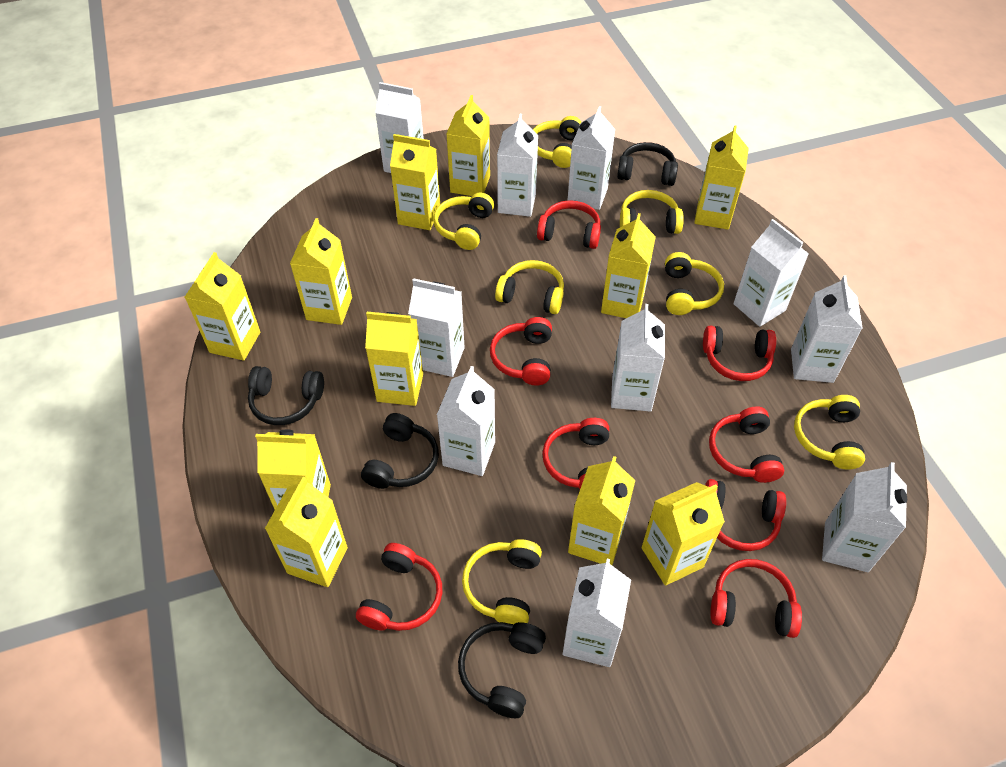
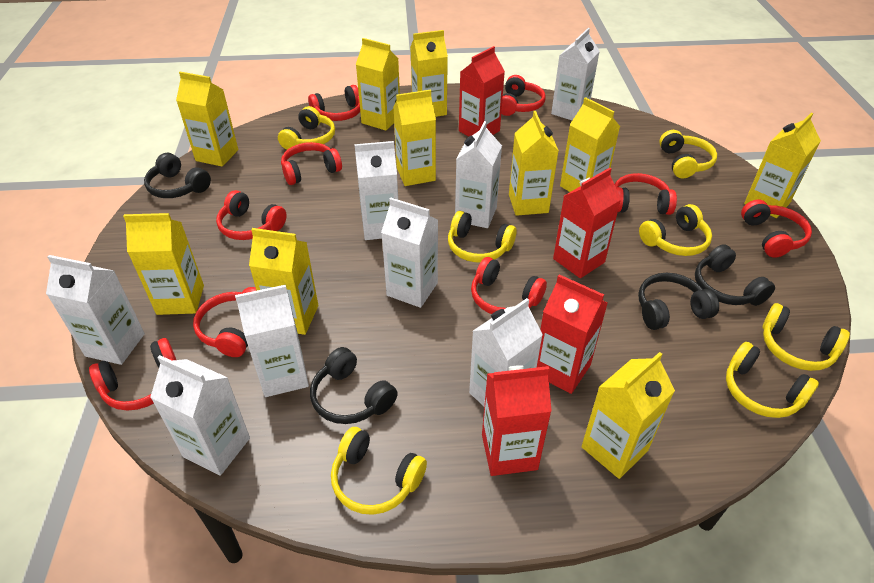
red carton: none = 0 -> [459,46,505,136] [482,365,552,476] [537,274,608,394] [553,168,621,278] = 4
red headphones: [356,543,442,631] [490,317,552,386] [537,200,601,249] [542,418,609,489] [703,326,776,381] [705,479,786,551] [709,406,784,483] [711,559,802,638] = 8 -> [89,338,176,411] [193,287,256,357] [216,190,287,240] [281,142,342,185] [308,85,360,121] [471,257,547,314] [501,75,546,116] [615,173,677,215] [741,199,812,258] = 9
white carton: [375,82,424,173] [408,278,465,377] [437,366,495,476] [497,114,538,217] [563,559,631,667] [567,106,615,210] [611,304,665,412] [733,219,809,327] [791,275,863,383] [822,462,907,572] = 10 -> [46,255,145,365] [150,355,250,476] [235,285,309,397] [354,141,398,240] [381,197,438,308] [455,121,502,228] [469,298,543,406] [551,28,600,120] = 8
yellow carton: [185,252,260,361] [255,430,331,509] [265,477,348,587] [290,218,352,325] [365,312,423,406] [390,134,440,230] [446,95,490,196] [568,456,635,565] [601,213,656,318] [642,482,725,586] [694,125,749,230] = 11 -> [123,213,204,315] [176,72,238,167] [249,228,318,335] [356,38,400,131] [393,89,436,186] [410,30,448,117] [509,111,559,216] [560,97,620,192] [581,352,675,479] [744,113,821,218] = 10

